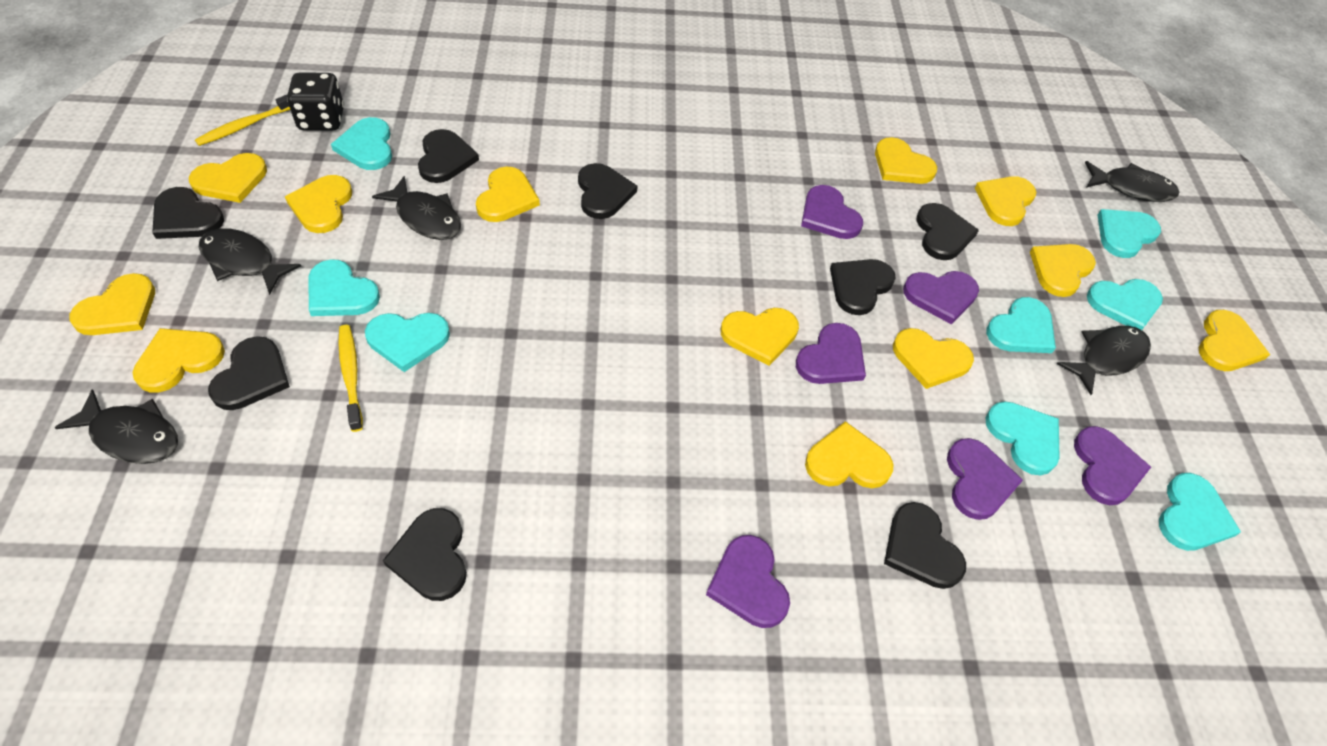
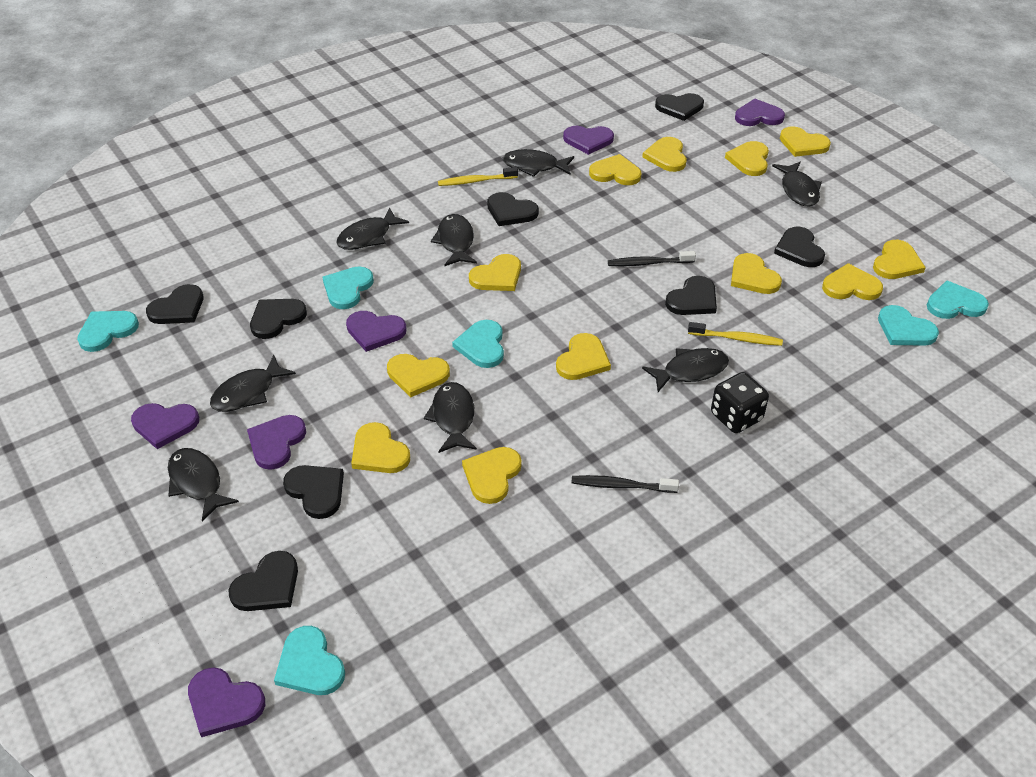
black fish: [55,389,178,464] [199,228,301,295] [372,176,461,240] [1057,326,1151,395] [1085,161,1179,202] = 5 -> [168,448,239,522] [210,355,296,412] [337,208,409,250] [424,382,477,453] [431,214,477,266] [503,149,574,177] [642,348,729,392] [772,162,822,207] = 8
black toothbrush: none = 0 -> [571,475,679,493] [608,251,696,266] = 2
turquoise heart: [308,259,380,316] [331,117,392,170] [365,313,450,372] [986,297,1056,353] [986,401,1060,475] [1087,279,1163,330] [1098,209,1161,258] [1159,473,1241,551] = 8 -> [77,311,139,352] [274,626,345,695] [322,266,374,309] [452,320,504,368] [878,305,939,346] [927,280,989,319] = 6

